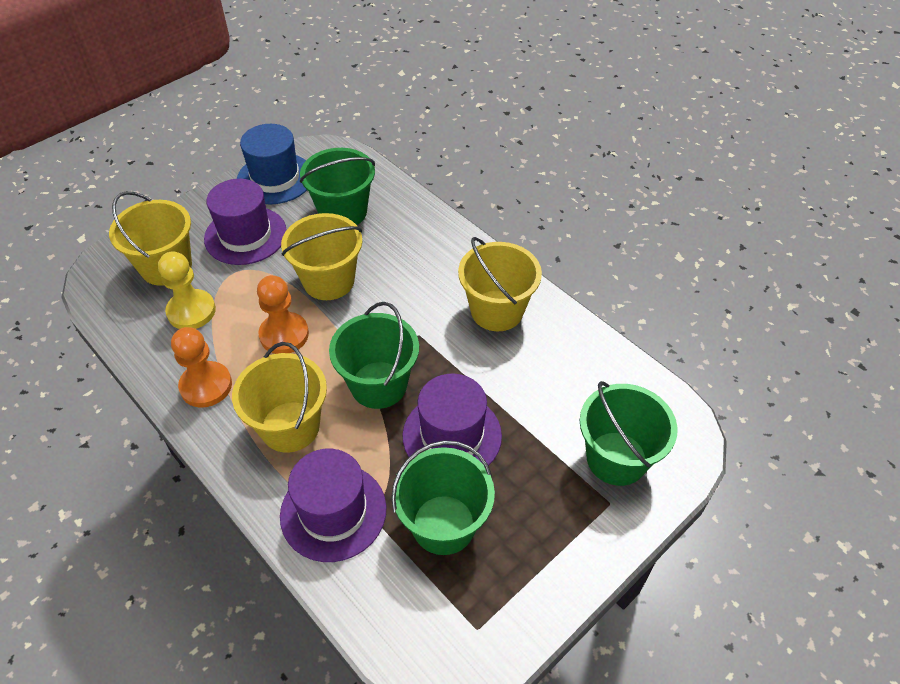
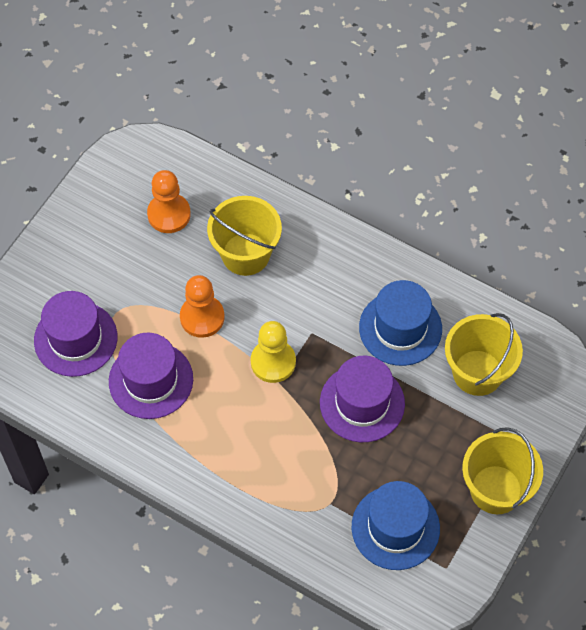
blue hat: [237,124,307,204] = 1 -> [352,481,440,570] [359,280,442,366] = 2
green bucket: [300,148,375,225] [329,302,419,409] [391,440,495,555] [580,381,678,486] = 4 -> none = 0
yellow bucket: [109,191,192,286] [232,342,327,452] [281,213,362,300] [458,237,542,331] = 4 -> [207,196,282,276] [445,313,523,396] [462,427,543,514] = 3

